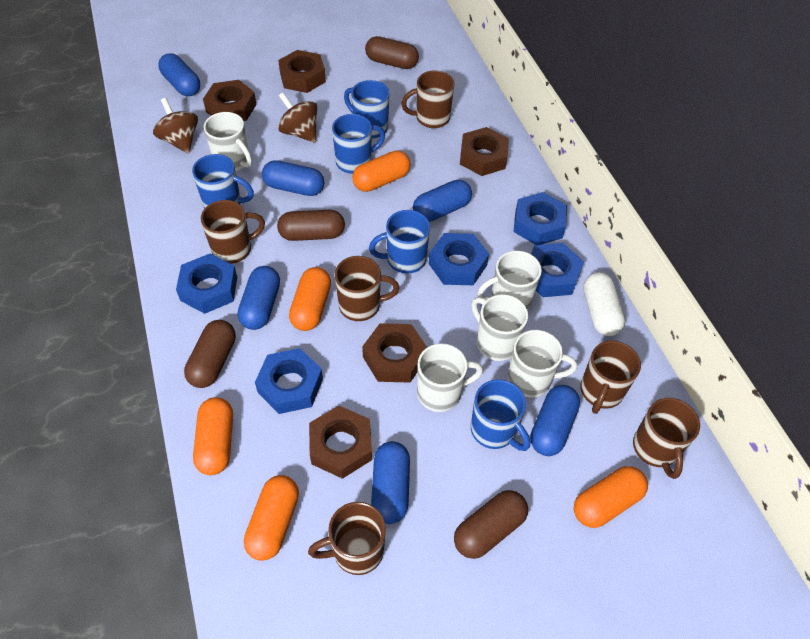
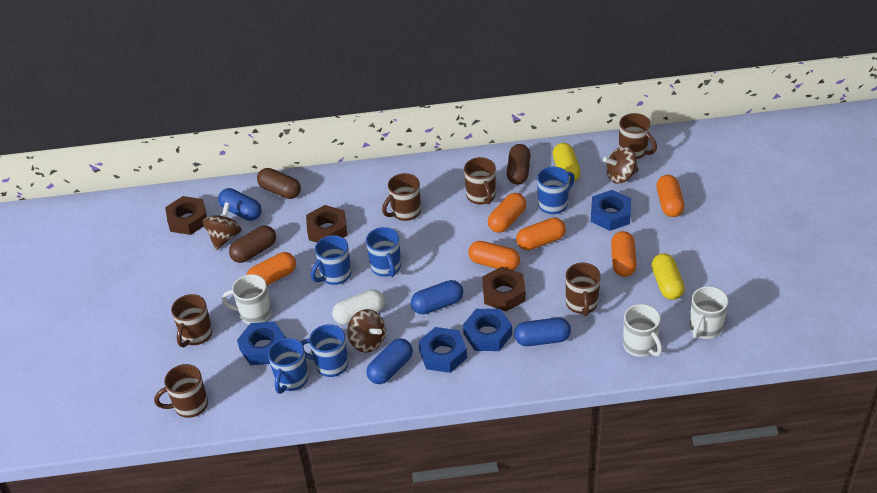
blue capsule: [158,53,200,96] [238,266,280,330] [262,160,324,196] [371,441,410,524] [413,180,472,222] [530,385,580,456] = 6 -> [218,188,262,221] [366,338,413,384] [411,280,463,314] [514,318,571,346] = 4
blue nut: [176,254,237,314] [255,348,323,414] [429,233,489,285] [514,192,567,245] [531,243,584,297] = 5 -> [237,321,286,365] [418,327,467,373] [463,309,512,351] [591,190,631,231] = 4
brown capsule: [184,320,236,388] [277,210,345,241] [365,36,419,69] [454,490,528,559] = 4 -> [229,225,276,263] [257,168,301,199] [507,144,530,185] = 3
brown nut: [203,80,257,121] [278,50,326,93] [309,406,372,479] [362,323,427,383] [460,127,509,176] = 5 -> [165,196,207,235] [306,205,347,242] [482,267,525,311] = 3
brown spinning top: [153,98,198,154] [278,92,317,142] = 2 -> [203,202,241,250] [347,309,386,353] [603,146,639,184] = 3
orange capsule: [193,397,233,475] [244,475,299,561] [289,267,331,331] [352,150,411,192] [574,466,648,528] = 5 -> [247,252,296,285] [468,241,520,270] [488,193,526,233] [516,217,566,250] [611,231,636,277] [656,175,684,217] = 6
white mug: [204,112,252,171] [417,343,483,412] [471,294,528,361] [477,251,542,310] [508,330,577,398] = 5 -> [222,274,271,324] [623,304,662,357] [689,286,728,339] = 3
yellow capsule: none = 0 -> [553,143,580,182] [652,253,685,300] = 2

